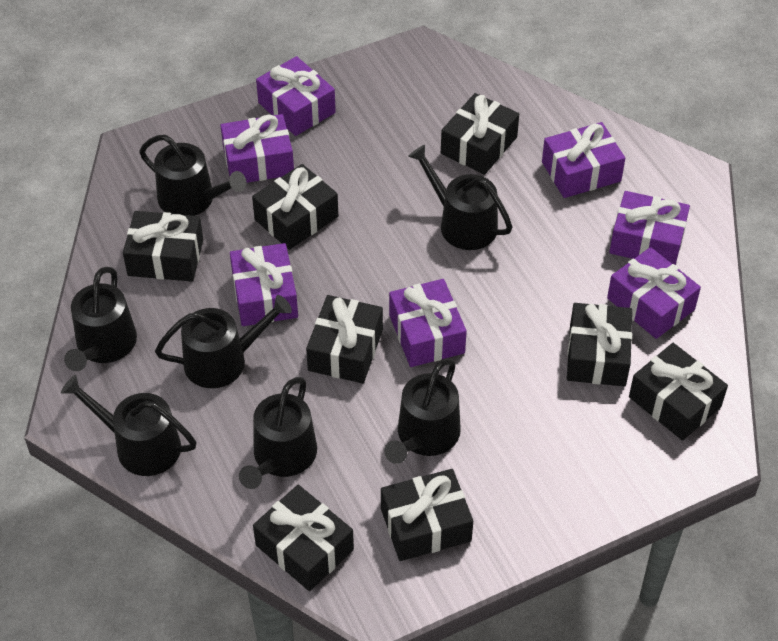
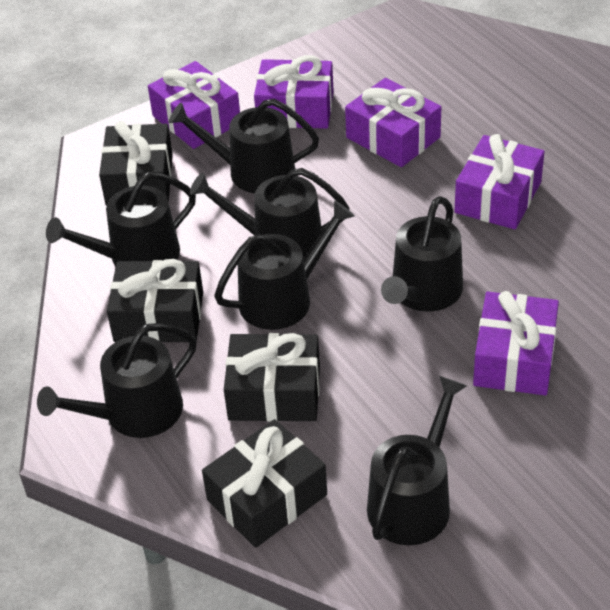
black gift: [123,211,203,282] [252,164,338,250] [253,485,354,591] [306,295,383,383] [381,469,473,561] [441,93,519,175] [567,303,632,386] [629,343,728,440] = 8 -> [99,121,173,206] [107,259,203,342] [202,419,327,548] [224,333,320,422] = 4
purple gift: [220,114,294,183] [230,243,298,326] [256,56,336,136] [389,279,467,367] [542,122,625,198] [607,247,701,339] [609,191,690,265] = 7 -> [148,61,240,149] [254,55,334,129] [345,78,441,167] [454,134,544,229] [473,291,559,395] = 5

